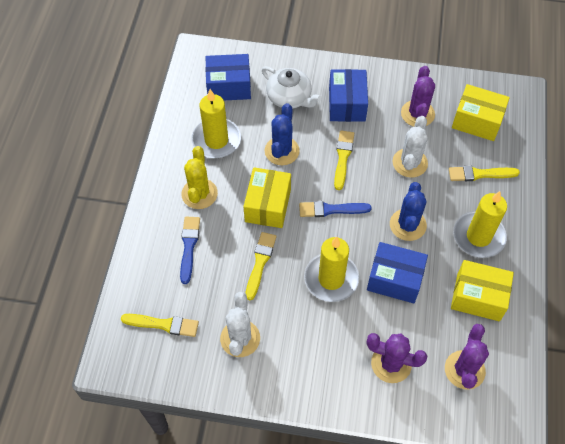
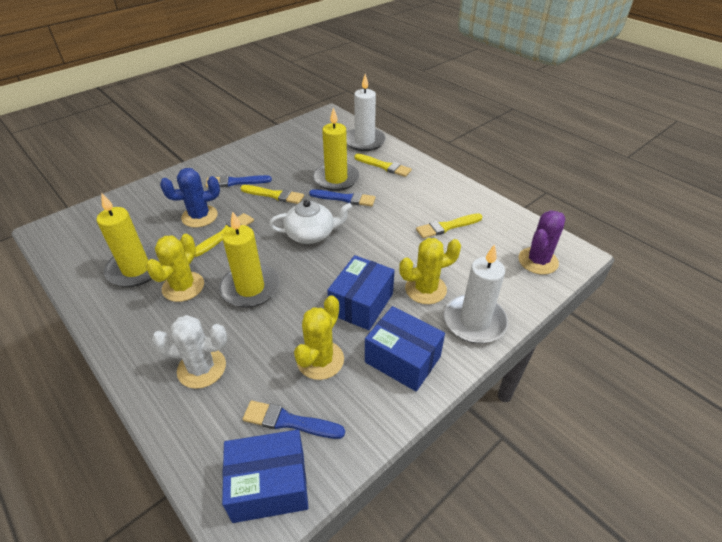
blue brush: [180,217,200,284] [299,201,372,217] = 2 -> [206,175,272,188] [243,401,345,439] [309,189,376,207] = 3
blue cactus: [265,103,300,165] [390,182,427,241] = 2 -> [160,168,220,228] = 1
purple cactus: [367,333,427,383] [401,66,435,127] [445,324,489,390] = 3 -> [518,210,566,275] = 1
white cactus: [220,292,260,357] [392,116,428,178] = 2 -> [152,315,227,389] = 1
white candle: none = 0 -> [346,74,386,151] [444,244,508,343] = 2
yellow box: [243,168,291,228] [451,260,514,321] [452,84,510,141] = 3 -> none = 0
yellow cactus: [182,146,218,209] = 1 -> [146,234,204,302] [294,295,344,380] [399,238,461,304] = 3

